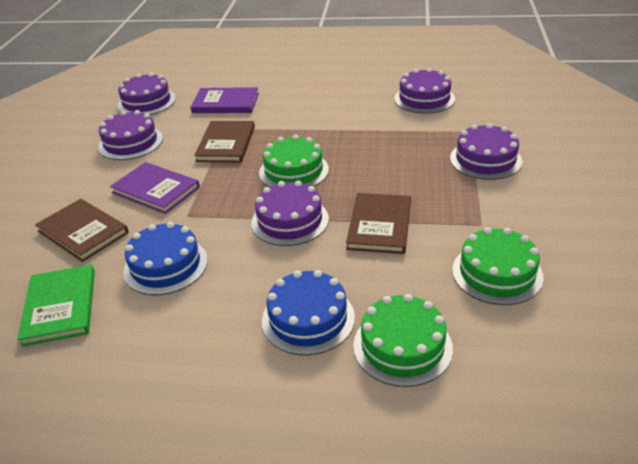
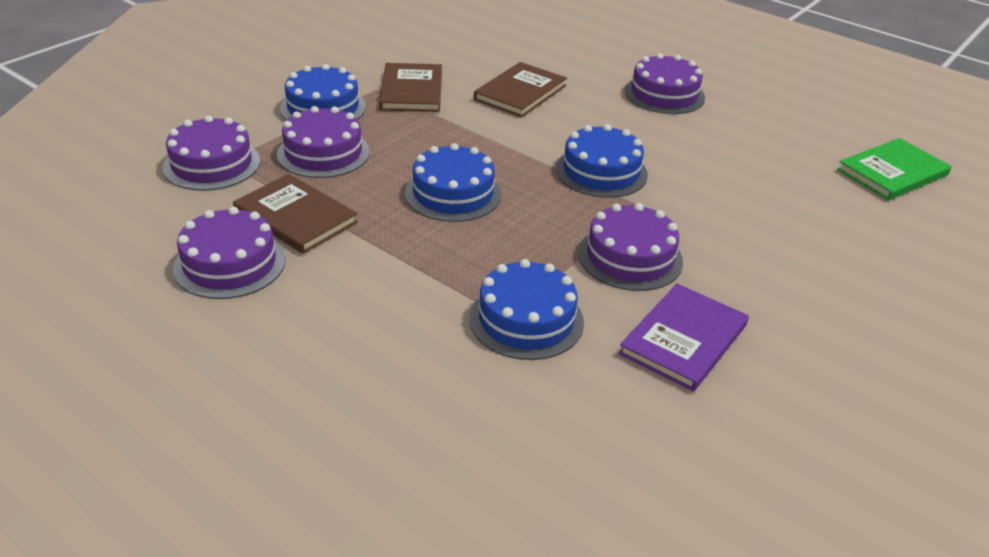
blue cake: [124,222,208,295] [262,270,355,355] = 2 -> [280,64,366,120] [405,143,502,222] [469,259,584,360] [556,124,648,198] = 4
green cake: [259,135,329,187] [353,294,453,387] [452,227,544,305] = 3 -> none = 0
purple book: [110,162,200,214] [190,87,259,113] = 2 -> [618,284,749,392] = 1

